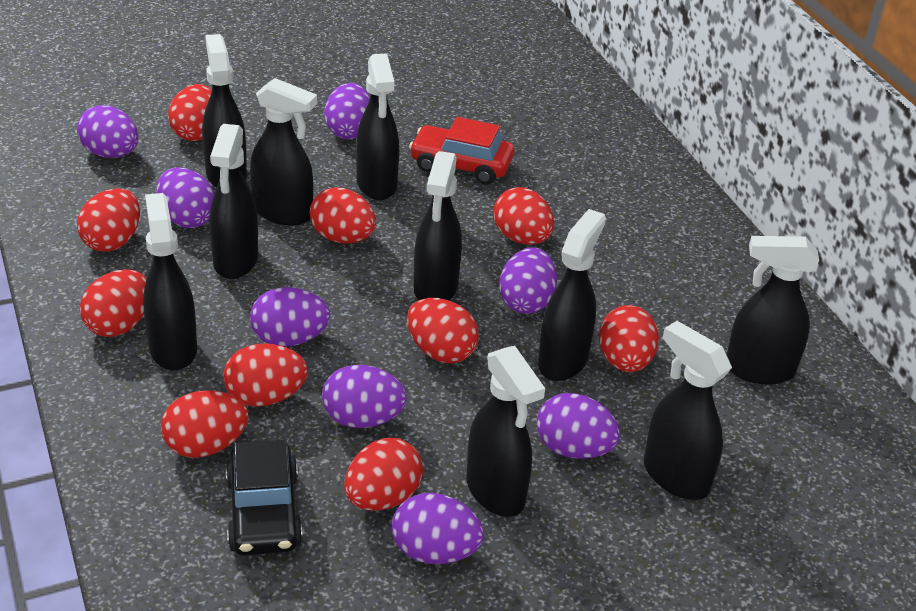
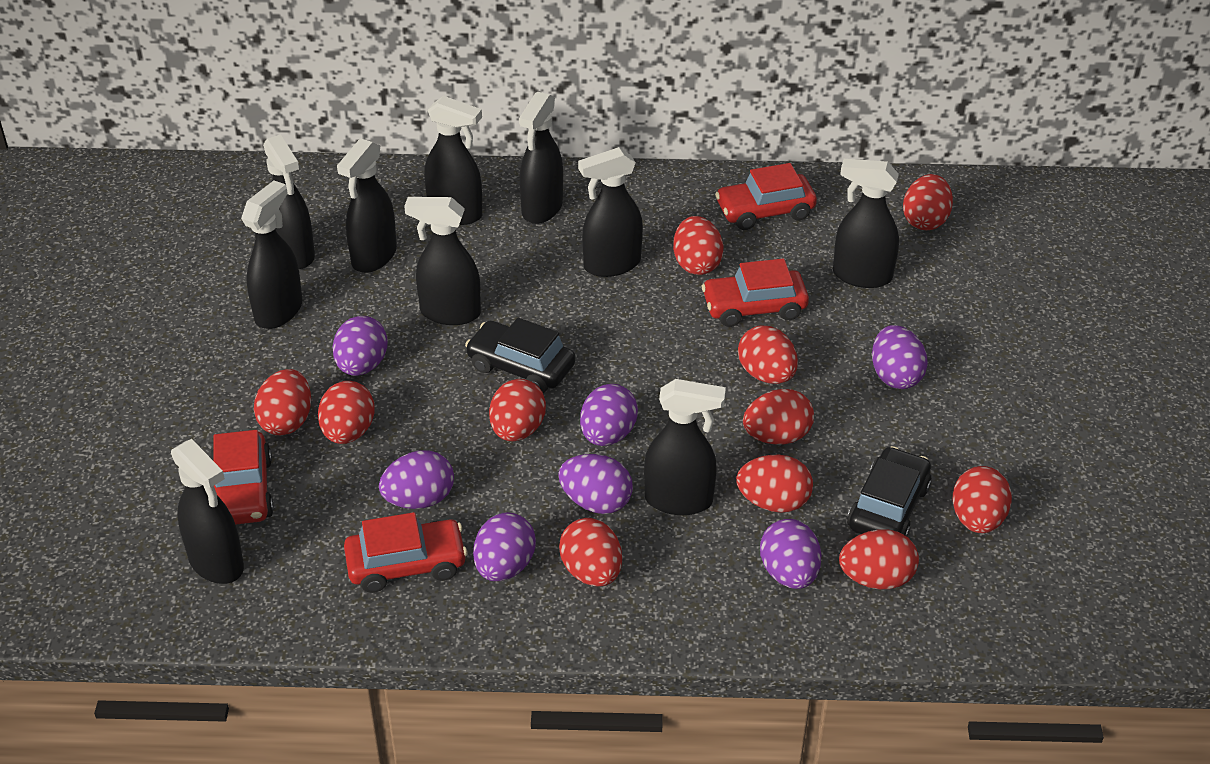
black car: [226,440,303,556] = 1 -> [465,318,575,393] [847,446,932,537] = 2
purple egg: [77,105,138,158] [156,167,214,228] [250,287,330,347] [322,365,407,428] [324,83,370,139] [392,493,484,564] [499,248,557,314] [537,393,620,459] = 8 -> [333,316,388,376] [379,450,454,509] [473,512,536,581] [558,454,633,514] [580,384,638,446] [760,519,822,589] [872,325,928,389] = 7
red car: [409,117,514,185] = 1 -> [210,430,274,525] [344,512,468,593] [702,259,809,327] [715,163,817,230] = 4
red egg: [77,188,140,252] [80,269,147,337] [161,390,249,458] [168,84,212,141] [224,343,308,407] [310,187,376,244] [344,438,423,511] [407,298,479,364] [493,187,554,245] [599,305,659,372] = 10 -> [254,369,311,435] [318,381,375,444] [489,379,546,442] [559,518,622,586] [673,216,724,275] [736,455,813,513] [738,326,798,384] [743,389,814,444] [839,529,919,589] [903,174,953,230] [952,466,1012,533] = 11

